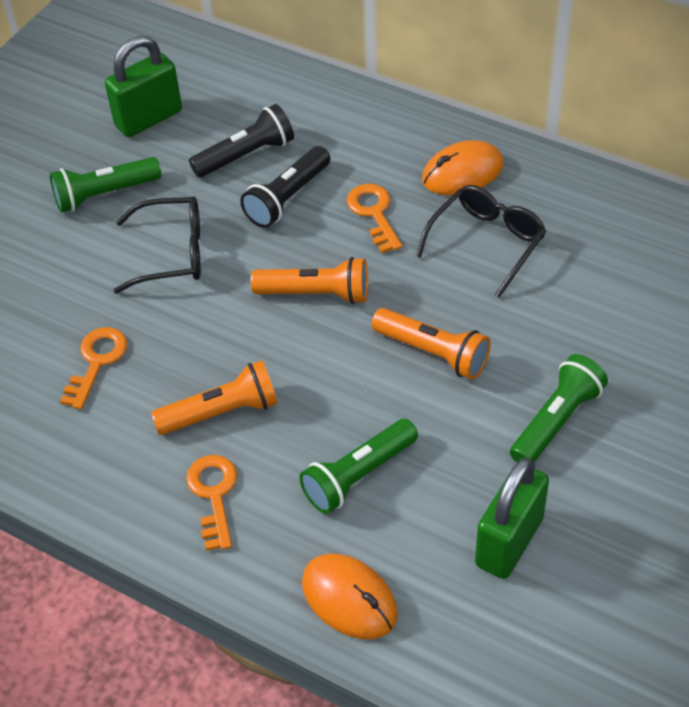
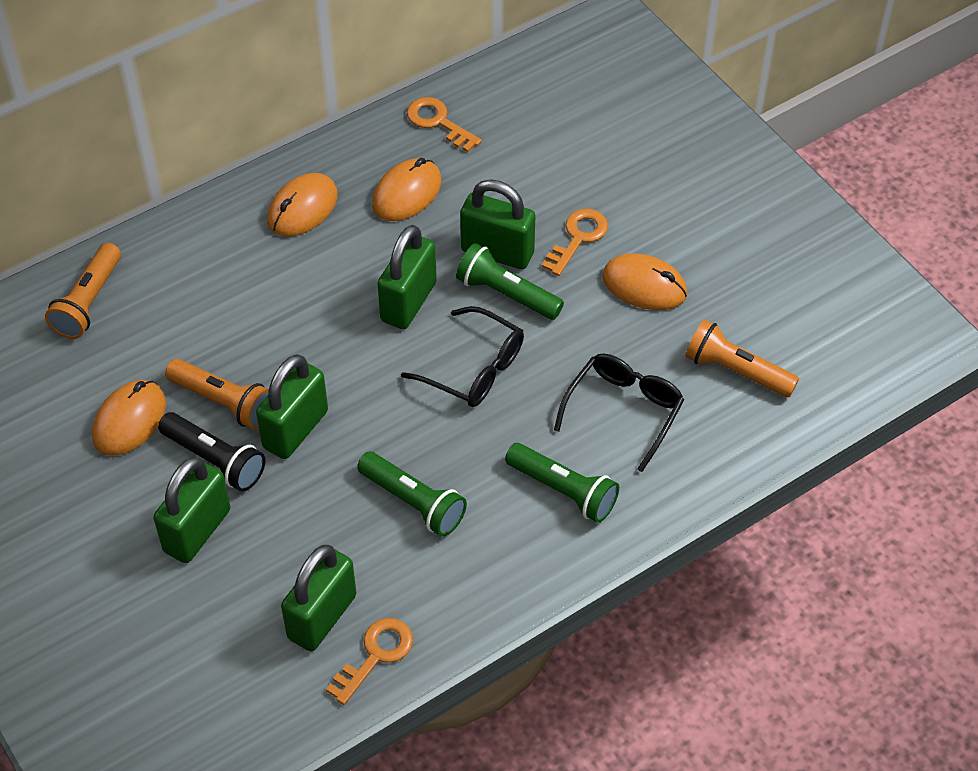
black flashlight: [189,104,294,178] [240,146,330,228] = 2 -> [158,412,266,492] = 1
green padlock: [105,36,182,137] [475,458,549,579] = 2 -> [153,457,230,563] [256,354,328,459] [281,545,356,651] [378,225,437,329] [460,179,535,269] = 5
orange mouse: [302,554,398,639] [422,140,504,195] = 2 -> [92,380,166,456] [267,173,338,237] [372,158,441,221] [602,253,687,310] = 4

